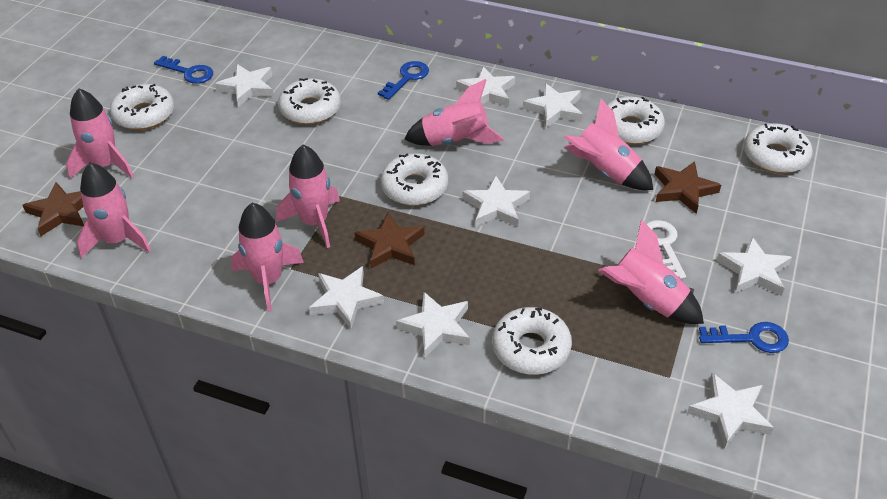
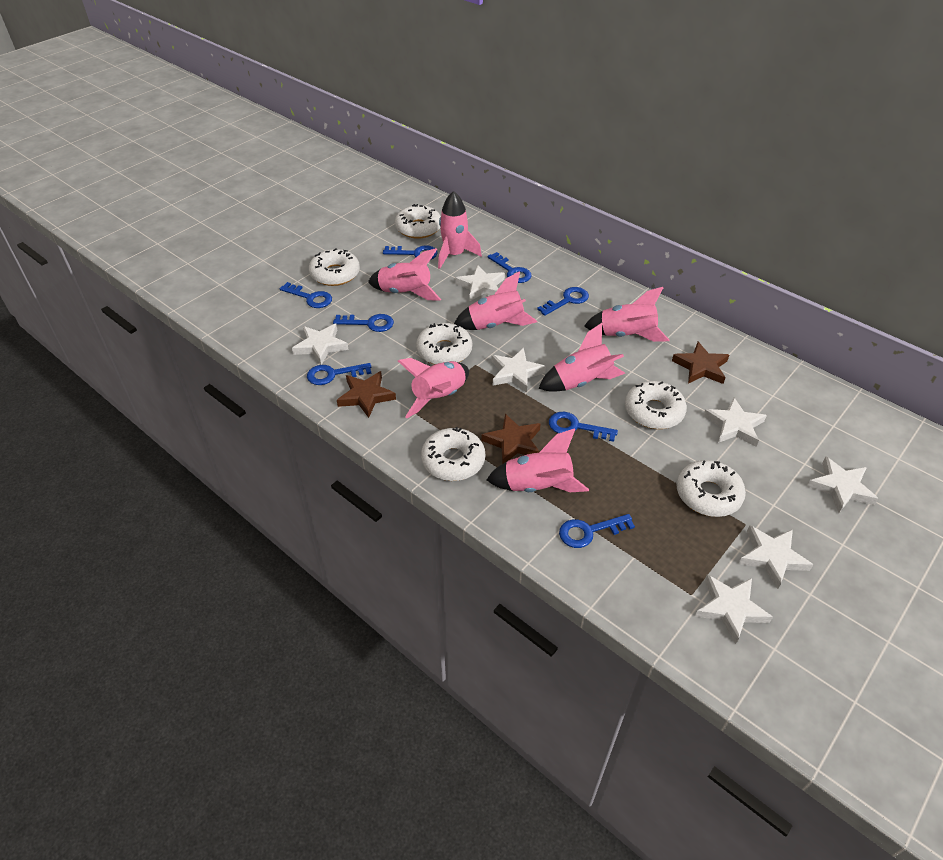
blue key: [154,56,213,84] [378,61,429,100] [699,322,789,353] = 3 -> [280,282,332,308] [307,363,371,385] [333,314,394,332] [383,245,438,260] [488,252,532,283] [537,287,589,316] [549,412,618,442] [559,514,635,548] = 8
white key: [647,220,686,279] = 1 -> none = 0
white star: [215,64,274,107] [309,266,384,329] [396,292,470,357] [456,66,515,107] [463,176,530,227] [523,83,583,128] [687,373,774,448] [717,237,792,296] = 8 -> [292,323,349,365] [455,265,505,301] [491,348,546,393] [695,574,773,644] [704,398,767,447] [738,525,814,589] [807,457,879,513] = 7

